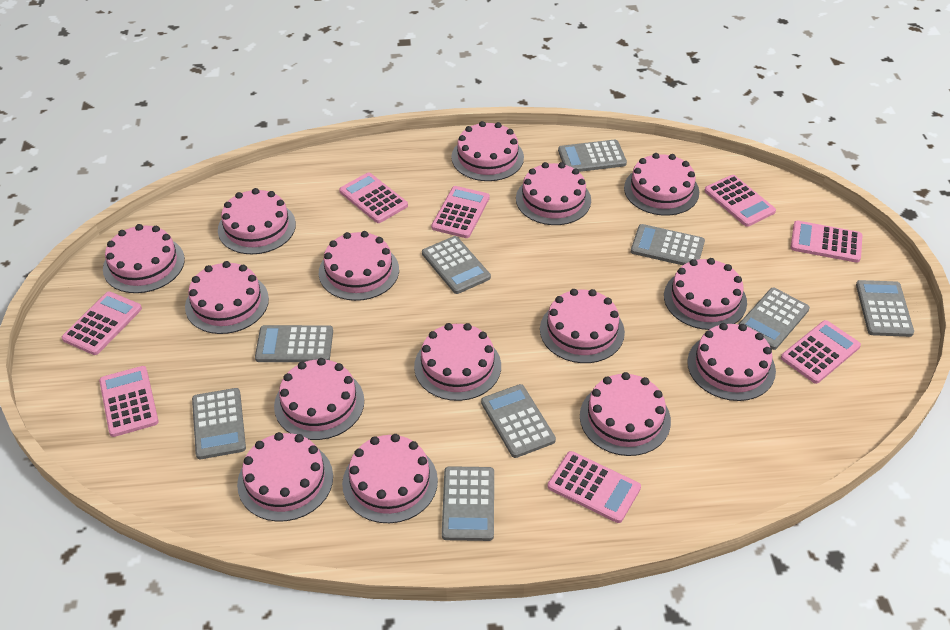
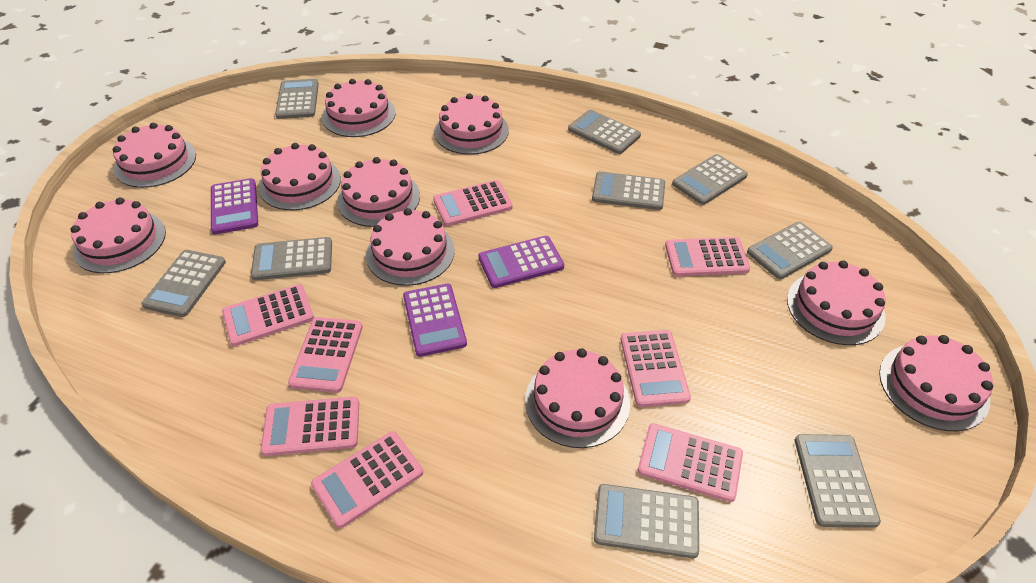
pink cake: [103,224,185,293] [185,261,269,334] [218,188,296,254] [237,432,333,522] [274,358,364,440] [319,231,399,301] [342,434,438,523] [414,323,501,401] [451,121,524,181] [516,162,591,225] [540,289,625,363] [580,372,671,456] [624,153,699,216] [664,258,747,330] [687,323,776,401] = 15 -> [71,198,166,273] [113,123,196,188] [259,143,341,210] [322,79,396,137] [337,157,420,227] [366,208,455,286] [434,93,509,155] [525,348,630,448] [787,261,886,345] [879,335,993,431] = 10
purple calculator: none = 0 -> [211,178,258,234] [403,284,467,357] [478,236,564,288] = 3

